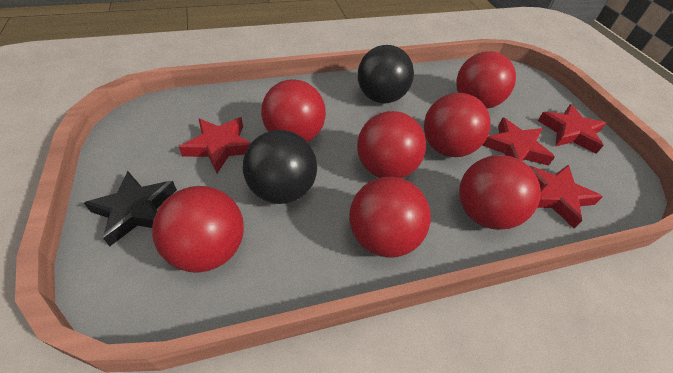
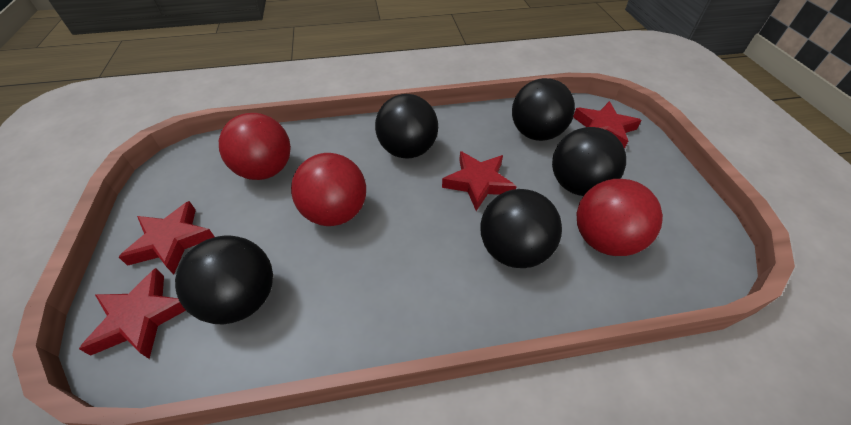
black ball: [243,130,317,204] [358,45,414,103] = 2 -> [175,235,273,324] [375,94,438,158] [480,189,562,268] [512,78,575,141] [552,127,626,196] = 5
black star: [84,171,177,246] = 1 -> none = 0
red ball: [152,186,244,273] [261,79,326,142] [349,177,431,258] [357,111,426,178] [424,93,491,157] [456,51,516,109] [459,155,541,230] = 7 -> [219,113,291,180] [291,153,366,226] [576,179,663,256] = 3

